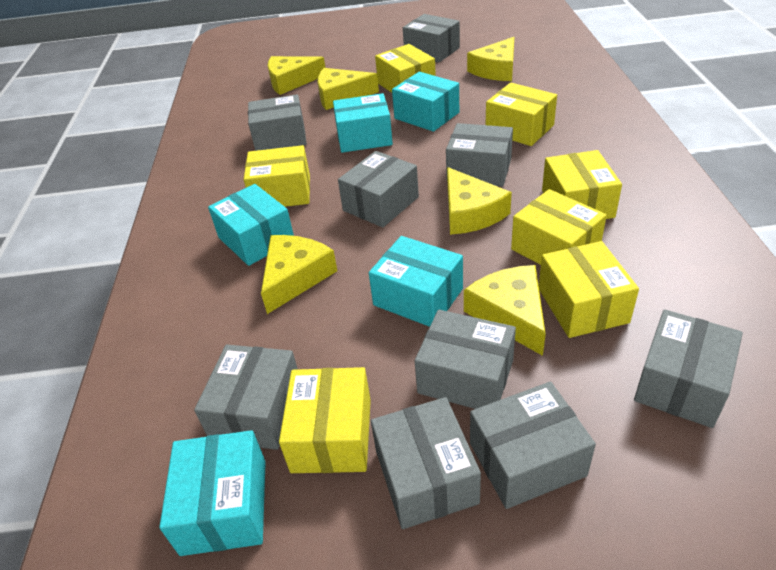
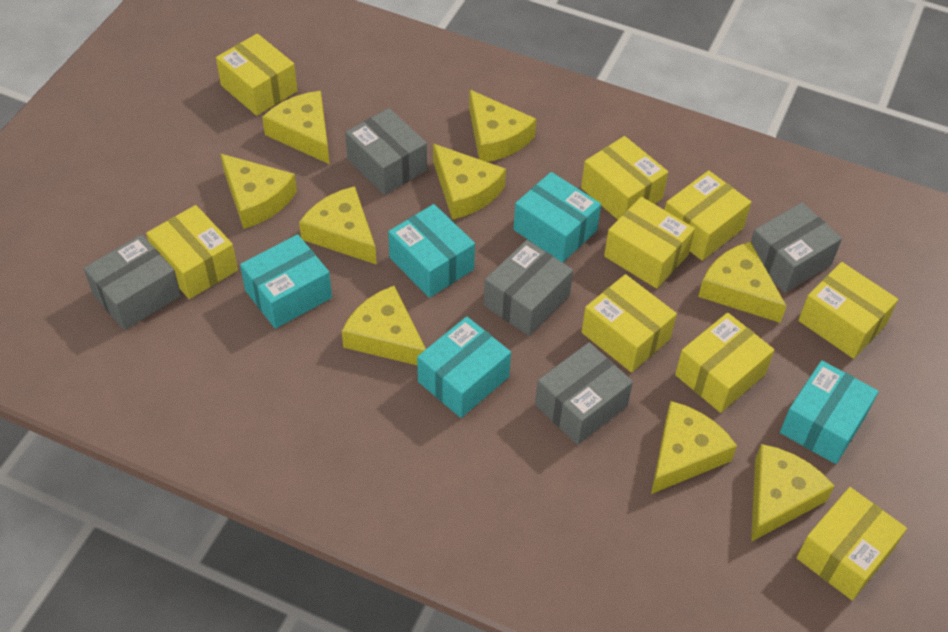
grey box: [194,345,298,450] [248,94,307,151] [338,151,419,228] [371,397,481,529] [403,14,460,62] [415,310,516,409] [446,123,513,186] [470,382,596,509] [634,309,743,428] = 9 -> [84,234,181,330] [345,108,427,195] [484,240,573,336] [535,342,633,445] [751,202,842,293] = 5
yellow box: [244,145,310,207] [279,367,371,473] [375,44,436,93] [486,83,557,146] [511,189,607,265] [539,241,639,338] [542,150,622,219] = 7 -> [146,205,238,299] [216,34,298,116] [581,136,668,220] [581,274,677,372] [604,197,695,289] [665,170,751,261] [675,313,774,413] [796,487,907,600] [798,262,898,359] = 9
yellow cheese: [261,235,337,314] [267,56,325,95] [318,68,379,110] [447,167,512,235] [464,265,546,356] [467,37,514,81] = 6 -> [221,154,297,229] [262,91,329,164] [299,186,377,265] [342,286,426,365] [433,144,506,219] [469,90,536,162] [651,401,737,494] [698,242,787,323] [751,444,835,542] = 9

